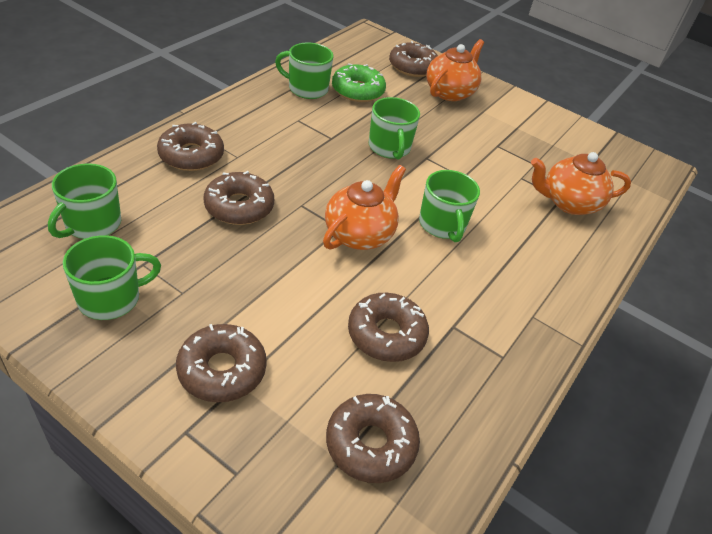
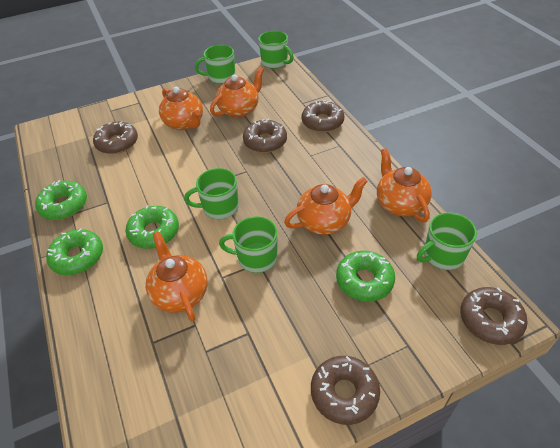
brown donut: [157,122,224,171] [176,324,267,402] [203,171,274,225] [326,394,420,483] [348,293,429,362] [389,41,438,77] = 6 -> [93,121,138,154] [243,119,287,153] [302,100,344,132] [311,356,380,425] [460,287,528,345] = 5
green donut: [332,63,386,102] = 1 -> [35,180,87,220] [46,228,103,275] [126,205,179,249] [336,251,395,302] = 4
orange teapot: [323,165,406,250] [427,39,484,101] [531,152,631,215] = 3 -> [146,232,208,322] [159,87,203,130] [210,67,264,118] [284,177,368,235] [377,148,432,222] = 5

